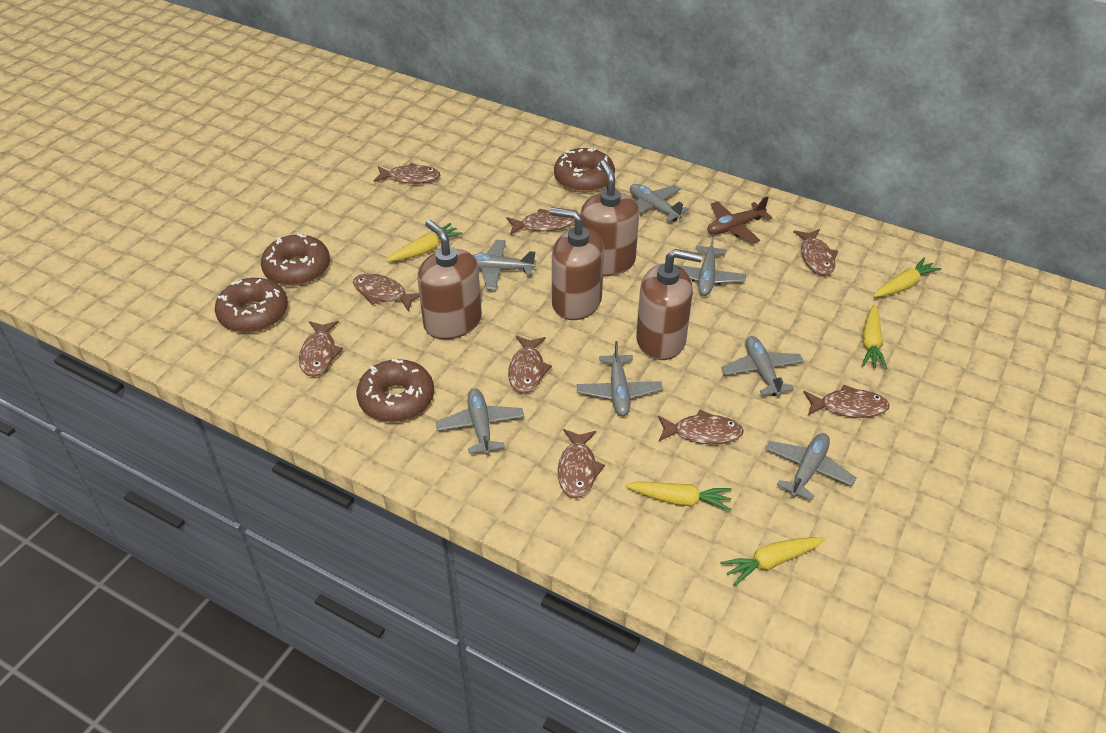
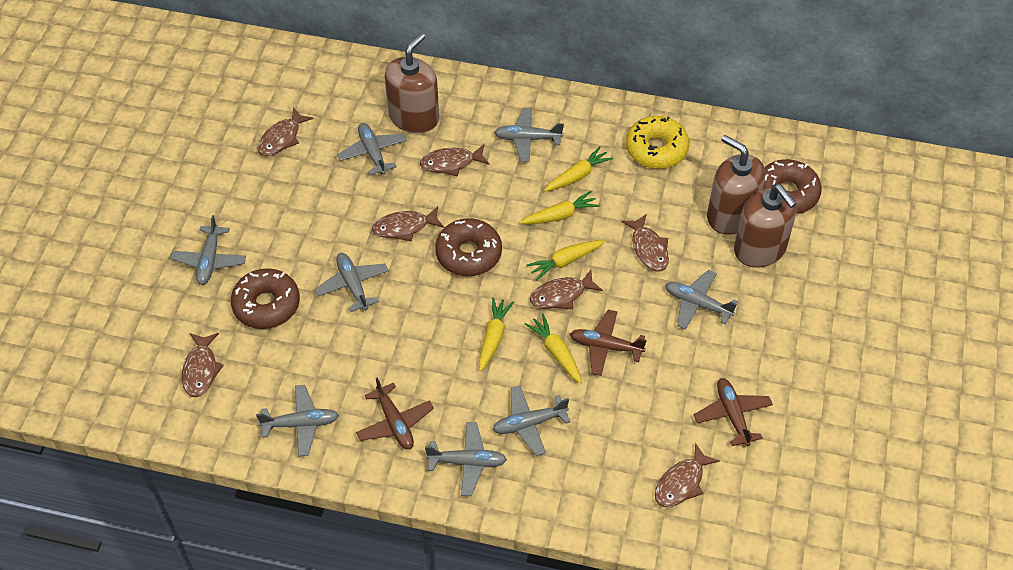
brown donut: [215,278,288,333] [261,234,330,286] [357,359,434,422] [554,148,615,192] = 4 -> [231,268,300,329] [435,218,502,276] [763,159,822,214] = 3
brown fish: [299,321,343,377] [353,274,420,312] [373,163,440,184] [506,209,575,235] [508,335,552,394] [558,429,605,498] [658,410,744,444] [793,229,838,276] [803,384,890,418] = 9 -> [182,333,224,397] [257,107,314,156] [372,206,444,242] [420,144,490,177] [530,270,603,309] [621,214,669,272] [655,443,720,507] = 7
brown plane: [707,196,772,244] = 1 -> [356,378,434,450] [570,310,647,376] [694,378,773,446] = 3
brown soap dispenser: [417,220,482,339] [550,207,604,320] [580,160,639,276] [636,249,702,360] = 4 -> [385,33,439,133] [707,135,765,234] [734,184,797,268] = 3
grey plane: [436,388,524,455] [473,240,536,290] [577,341,663,416] [630,184,689,222] [677,234,746,296] [721,336,804,397] [766,433,856,501] = 7 -> [170,215,246,285] [256,385,339,457] [315,253,389,312] [337,123,407,175] [425,422,507,496] [493,386,570,456] [494,107,564,162] [665,270,738,330] = 8
yellow donut: none = 0 -> [626,116,689,169] = 1

